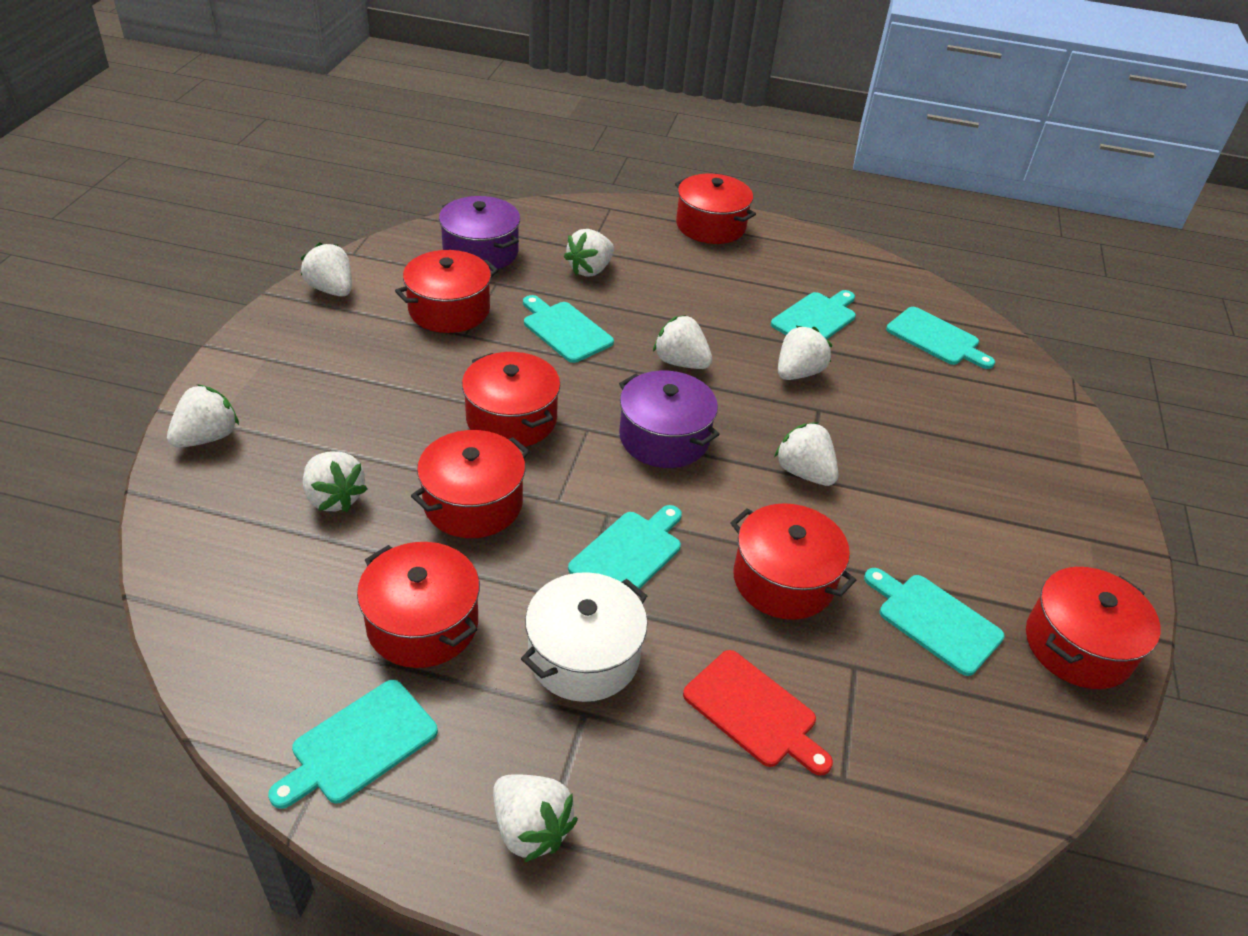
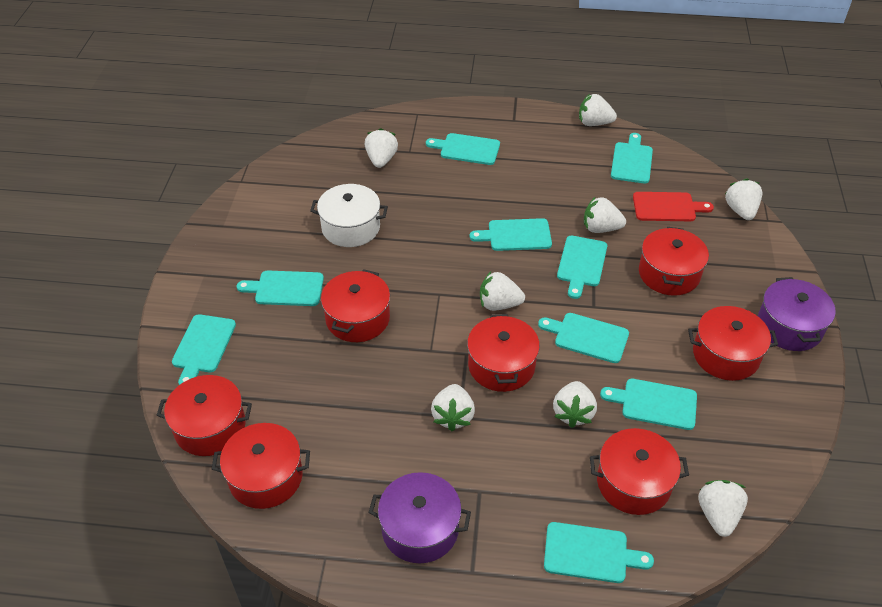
turquoise cutting board: [268,680,438,809] [523,295,614,363] [568,505,682,593] [771,290,856,339] [864,568,1005,676] [886,307,995,369] = 6 -> [172,314,236,385] [237,270,324,306] [426,133,500,165] [470,218,552,251] [538,313,629,363] [544,522,654,583] [557,236,607,299] [600,379,697,430] [611,133,653,184] = 9

